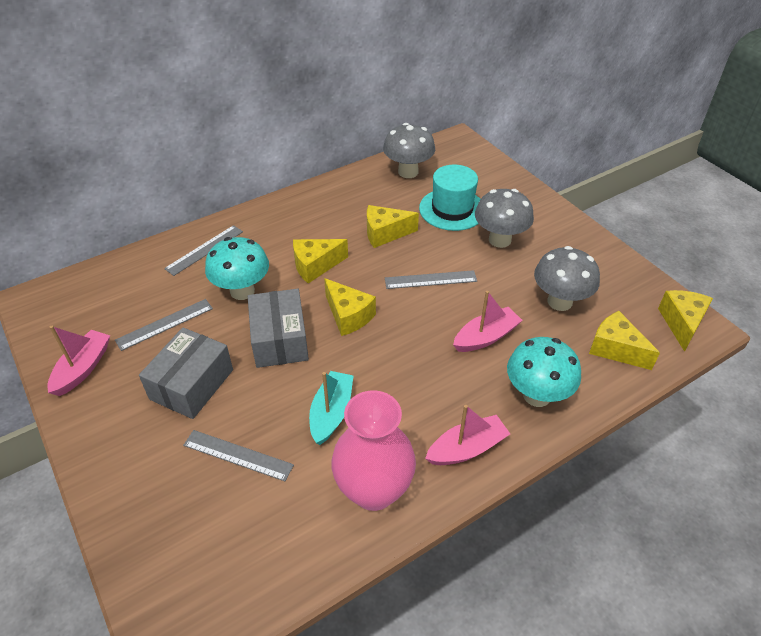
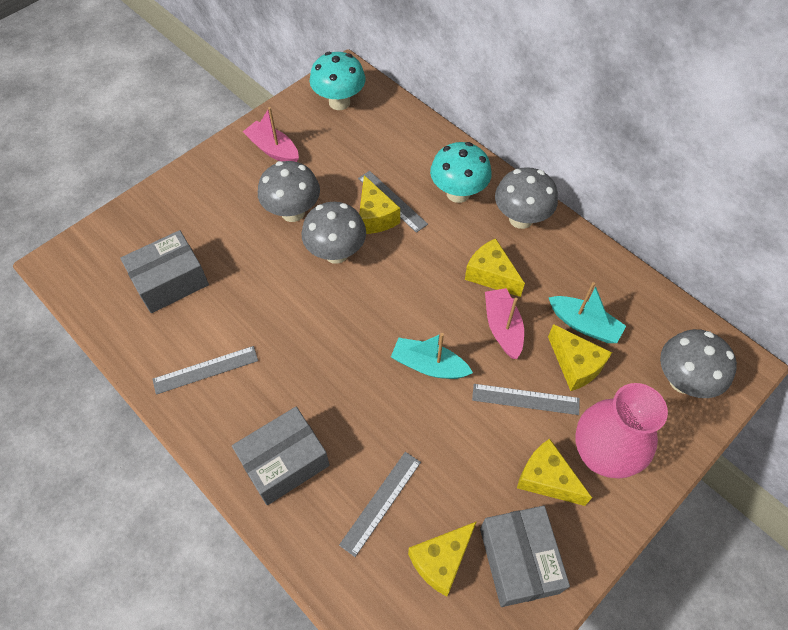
grey box: [139,327,233,419] [248,289,309,368] = 2 -> [120,230,209,313] [232,407,330,505] [480,506,570,607] = 3
grey mushroom: [383,123,435,178] [475,189,534,248] [534,246,600,311] = 3 -> [258,161,320,222] [302,202,366,264] [495,167,558,229] [660,329,737,398] = 4
pink boat: [47,326,110,396] [425,405,510,465] [453,291,523,352] = 3 -> [243,107,299,162] [485,288,524,359] = 2
turquoise boat: [309,371,353,445] = 1 -> [391,333,473,379] [548,282,626,343] = 2
turquoise hat: [419,164,480,231] = 1 -> none = 0

